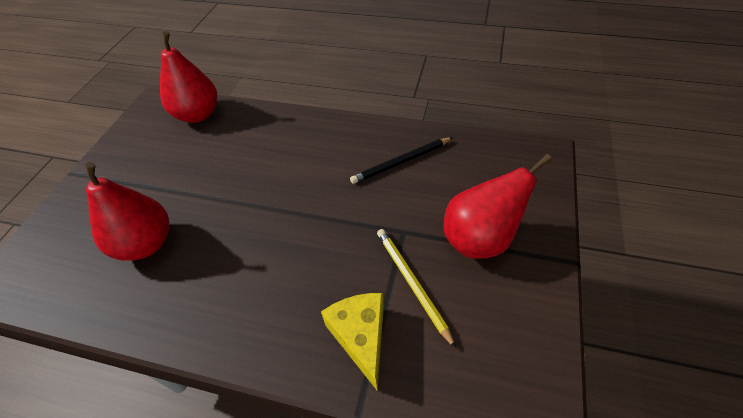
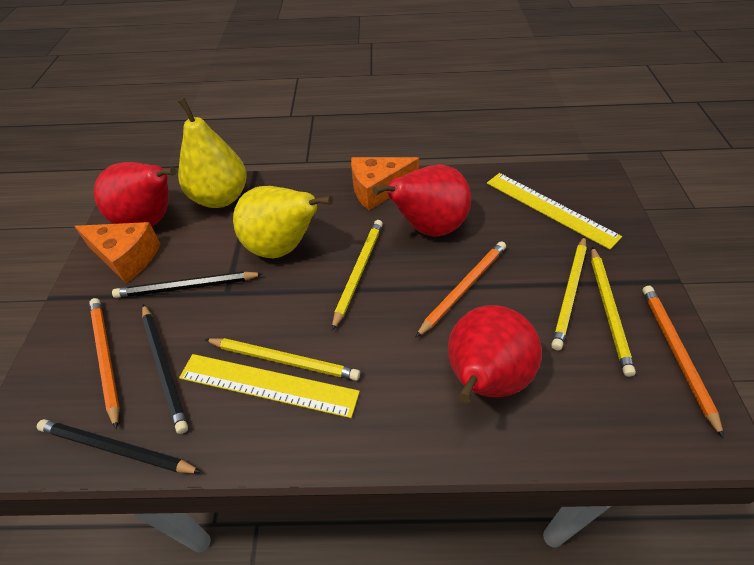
black pencil: [350,137,453,184] = 1 -> [37,419,202,473] [112,271,263,298] [142,304,188,434] = 3
orange cheese: none = 0 -> [74,222,161,283] [351,157,419,211] = 2
orange pencil: none = 0 -> [89,298,120,429] [415,241,506,338] [642,286,724,439] = 3
yellow cheese: [321,293,384,390] = 1 -> none = 0
yellow pear: none = 0 -> [178,98,247,208] [233,186,333,258] = 2
yellow pencil: [377,229,456,349] = 1 -> [204,338,360,381] [332,220,383,331] [551,236,587,350] [591,246,636,377] = 4
yellow ruler: none = 0 -> [179,354,360,418] [487,173,622,250] = 2

